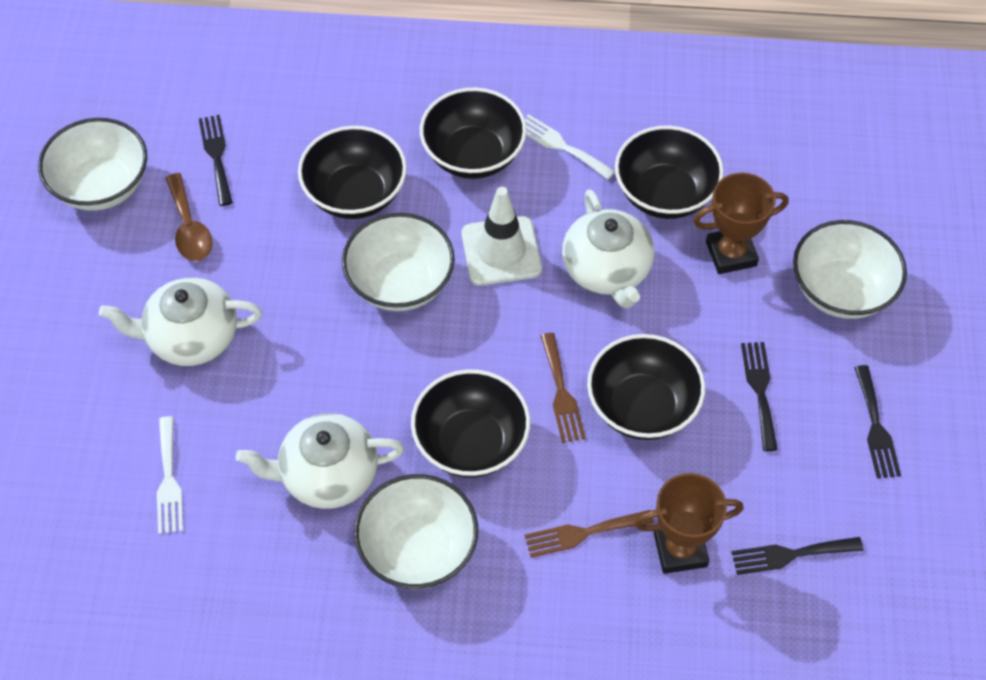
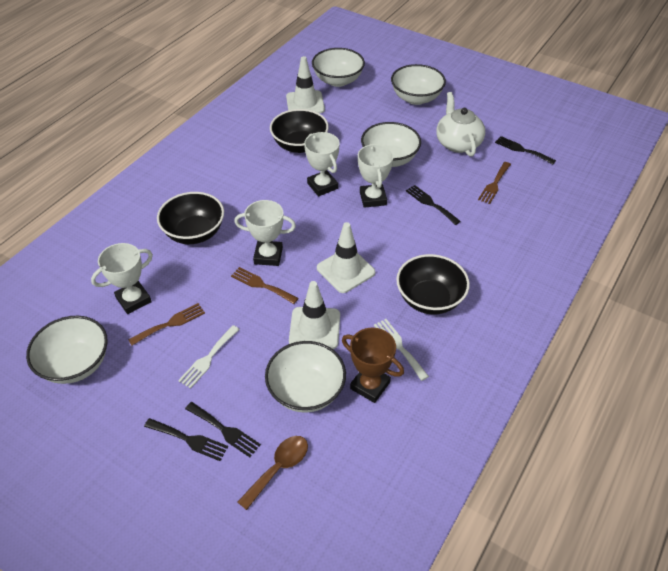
black bowl: [298,126,407,219] [411,369,530,478] [420,88,527,179] [587,334,705,440] [615,126,724,219] = 5 -> [157,192,224,244] [270,109,329,153] [396,254,470,314] = 3
brown fork: [525,510,654,558] [541,333,585,443] = 2 -> [128,303,205,346] [231,267,298,304] [478,162,511,204] = 3
brown trophy: [634,473,744,574] [693,173,789,274] = 2 -> [342,328,404,403] = 1
white bowl: [38,118,147,211] [342,213,455,311] [354,474,478,589] [793,220,907,319] = 4 -> [26,316,108,384] [265,341,346,413] [312,48,365,87] [361,122,421,167] [391,64,446,105] = 5
white teapot: [99,278,262,366] [236,413,404,509] [562,189,654,309] = 3 -> [436,92,485,157] = 1
white traffic cone: [462,187,542,286] = 1 -> [286,56,325,113] [289,281,340,349] [317,222,375,293] = 3
white trophy: none = 0 -> [91,243,153,314] [234,200,296,266] [304,132,340,196] [358,144,394,208] = 4

